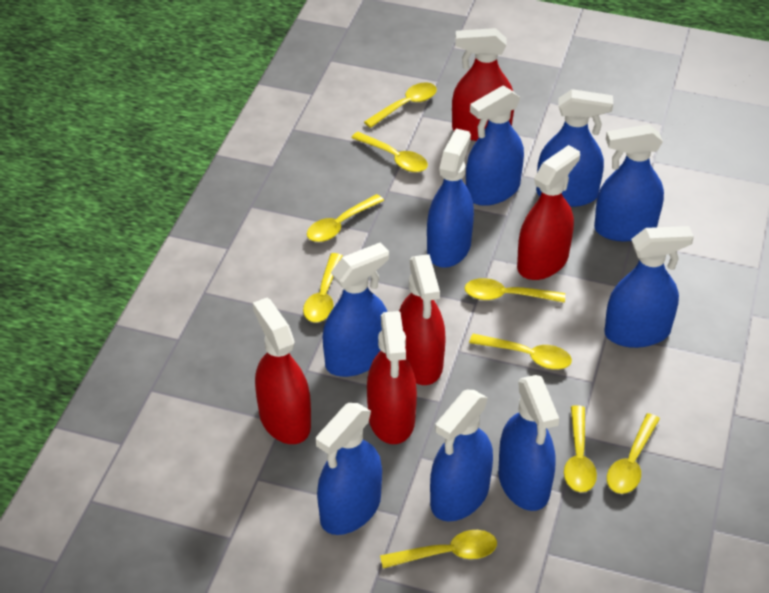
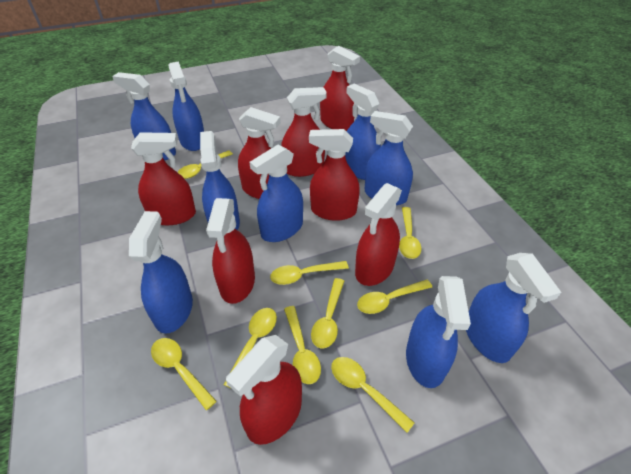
red spray bottle: [253,298,311,444] [367,311,417,444] [399,254,445,385] [452,28,514,141] [517,145,580,280] = 5 -> [131,132,196,225] [206,198,255,304] [226,335,302,445] [238,107,281,199] [281,87,327,177] [309,129,360,221] [320,46,360,131] [355,183,402,286] = 8

